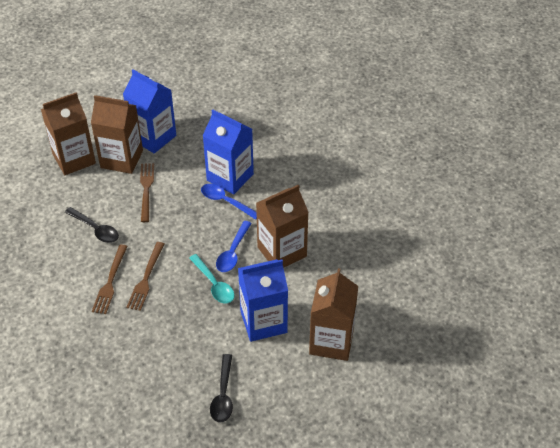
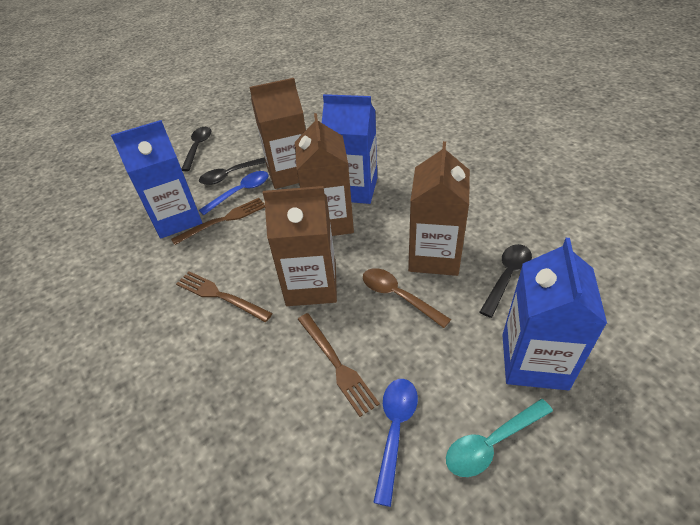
black spoon: [65,207,119,243] [210,354,233,423] = 2 -> [182,127,211,171] [199,157,266,185] [480,244,532,318] = 3
brown spoon: none = 0 -> [363,268,451,328] = 1

